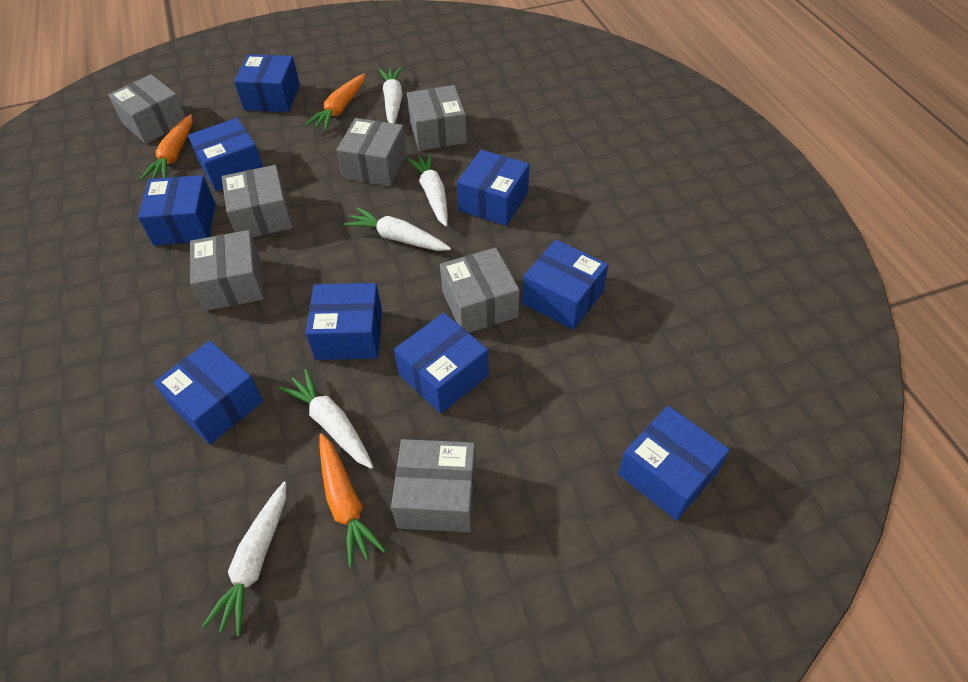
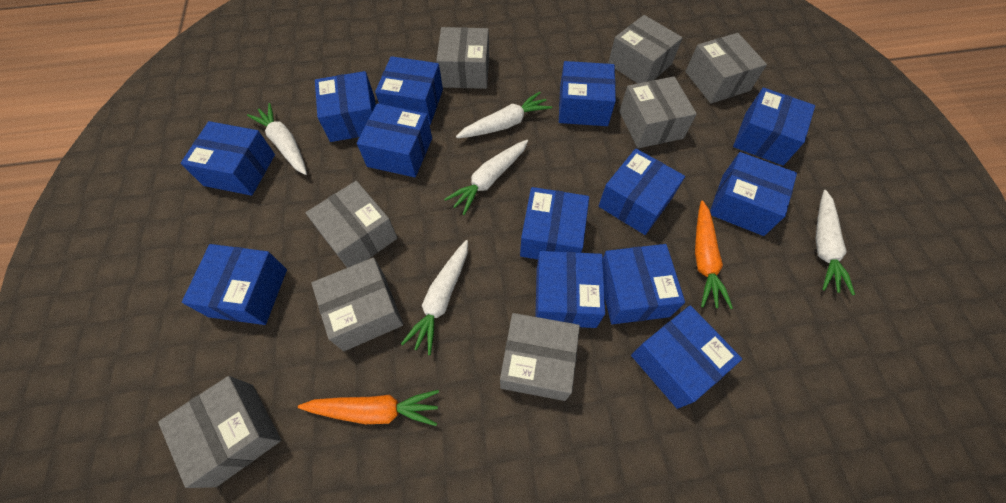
blue box: [138,175,215,245] [154,341,263,444] [188,118,263,192] [234,54,300,112] [306,283,382,360] [394,313,489,414] [457,150,529,226] [522,240,608,330] [618,406,730,520] = 9 -> [181,121,275,196] [182,244,287,325] [315,71,376,142] [357,103,432,177] [375,56,443,125] [520,187,589,260] [535,251,605,328] [559,61,616,126] [599,148,685,235] [603,244,685,324] [631,305,742,409] [710,152,797,236] [733,88,815,166] = 13
grey box: [108,74,186,144] [190,230,264,311] [222,165,293,237] [336,118,407,186] [391,439,476,532] [407,85,467,151] [440,247,520,333] = 7 -> [158,376,281,488] [306,181,398,268] [311,258,403,351] [436,27,489,89] [500,313,580,401] [608,15,683,83] [619,76,697,148] [685,33,767,103] = 8
orange carrot: [140,114,192,180] [305,73,366,131] [320,433,386,567] = 3 -> [298,390,439,426] [695,200,733,309] = 2

